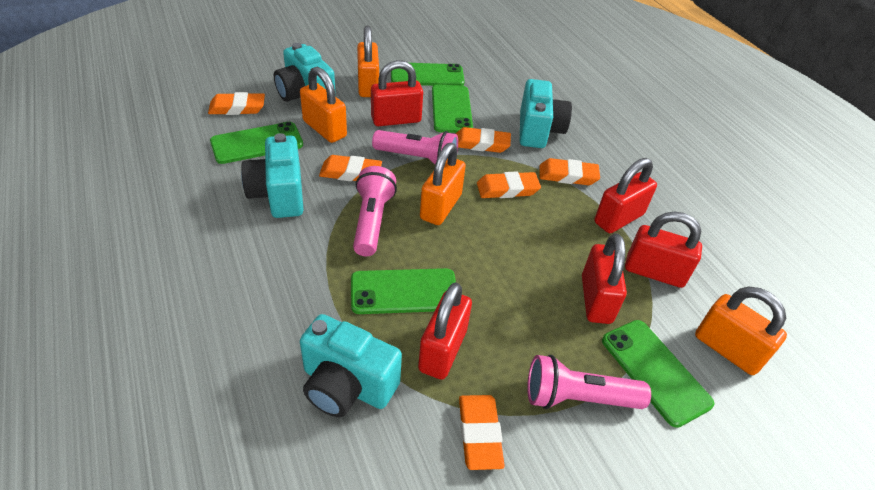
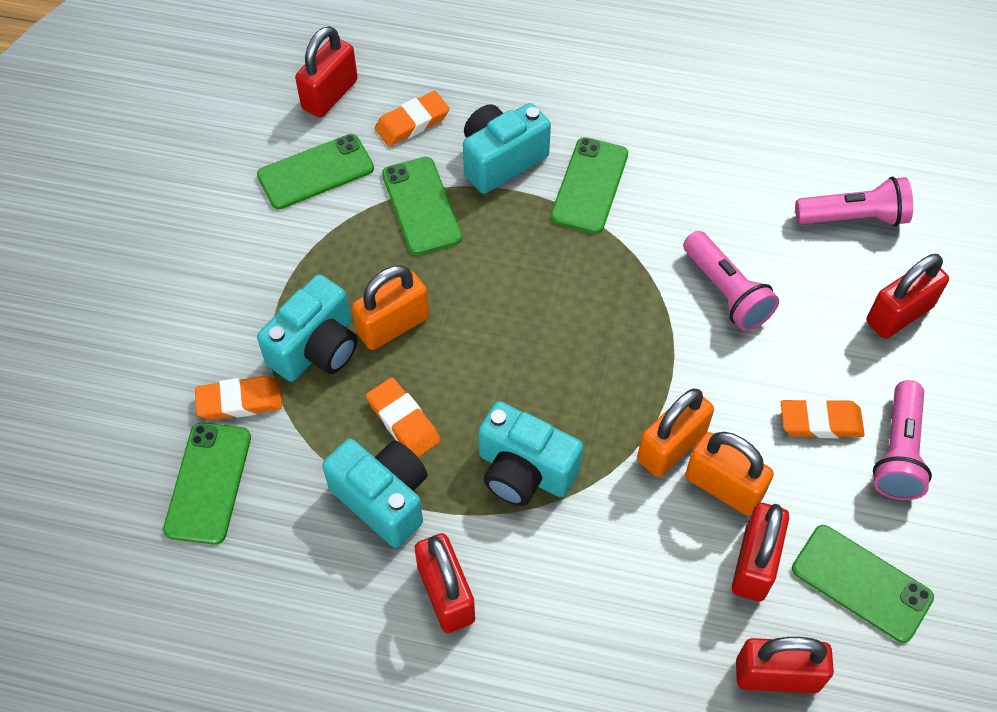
orange eraser: [208,92,265,115] [319,155,382,181] [456,127,511,153] [459,395,505,470] [477,172,541,198] [540,158,600,185] = 6 -> [195,376,282,420] [366,378,441,457] [375,91,449,146] [781,398,865,438] = 4
orange padlock: [300,67,347,143] [357,26,379,97] [420,143,466,225] [695,287,787,375] = 4 -> [352,265,429,350] [637,388,714,477] [685,432,774,516] = 3

